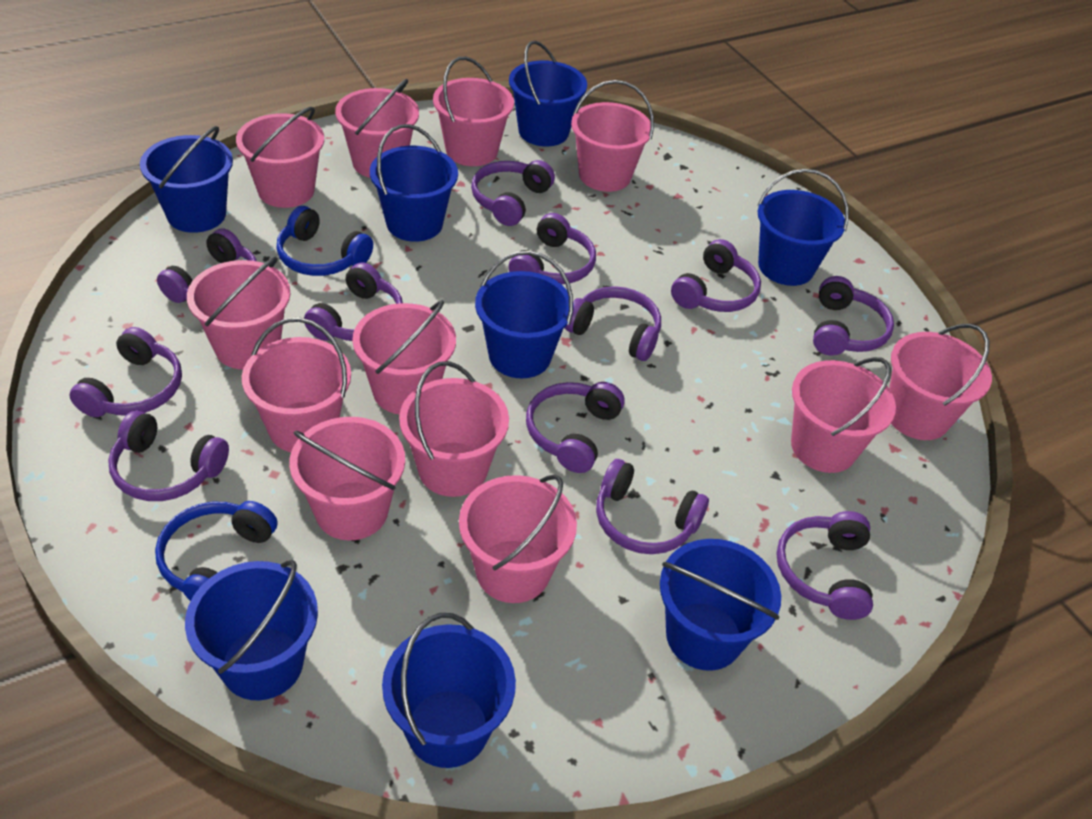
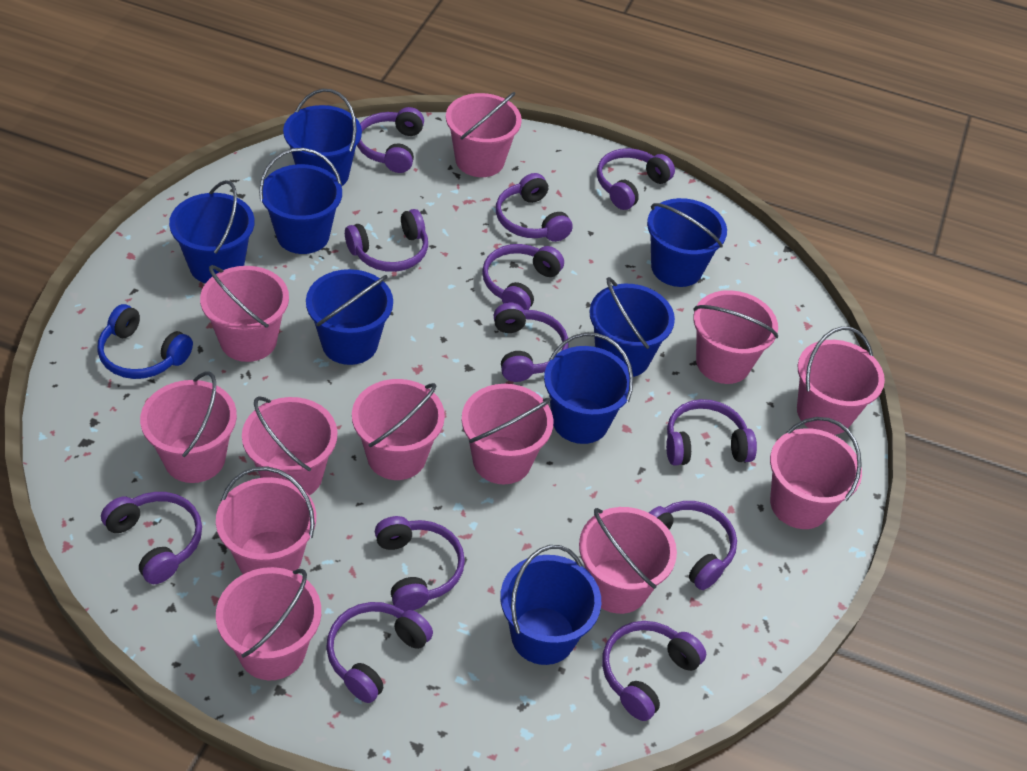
blue headphones: [155,501,278,601] [276,206,373,276] = 2 -> [97,304,193,379] = 1

